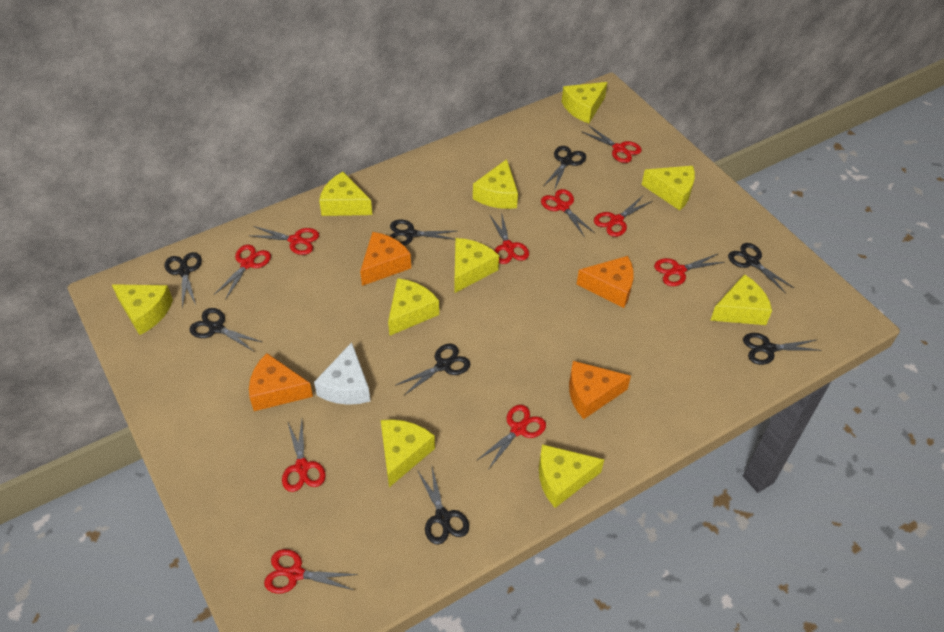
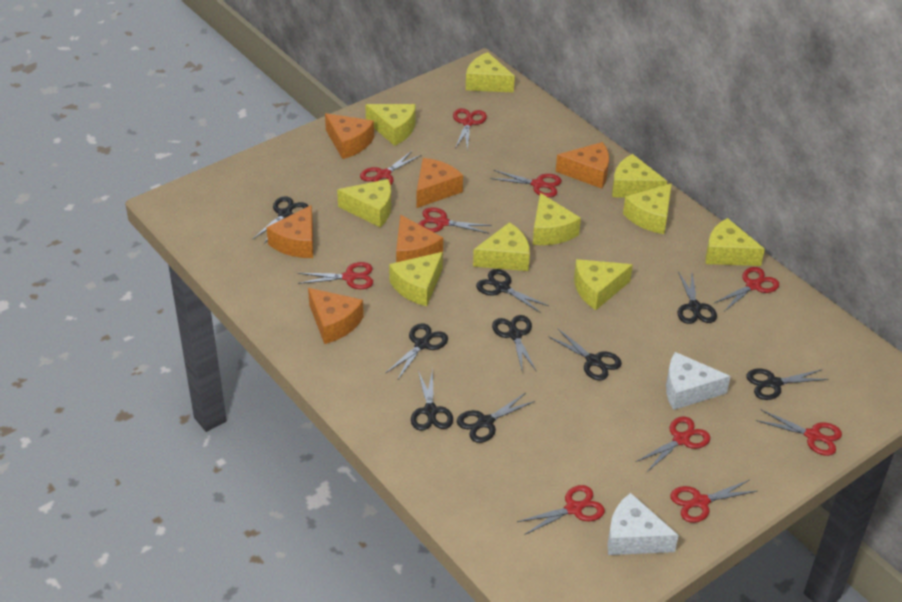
black scissors: [165,252,202,308] [189,308,262,351] [390,220,457,245] [395,344,470,396] [417,468,469,545] [544,146,586,191] [728,243,794,294] [743,333,822,365] = 8 -> [253,196,308,244] [386,323,448,379] [411,368,453,431] [457,393,535,443] [476,269,549,313] [492,315,537,373] [548,329,622,380] [678,271,717,324] [746,369,829,400] = 9
orange cheese: [249,353,313,411] [360,232,411,286] [569,361,631,419] [577,256,634,308] = 4 -> [266,205,313,258] [308,288,364,344] [325,113,374,159] [396,215,443,262] [417,158,463,208] [556,142,609,189] = 6
white cheese: [314,342,371,405] = 1 -> [607,493,679,555] [666,352,731,410] = 2

